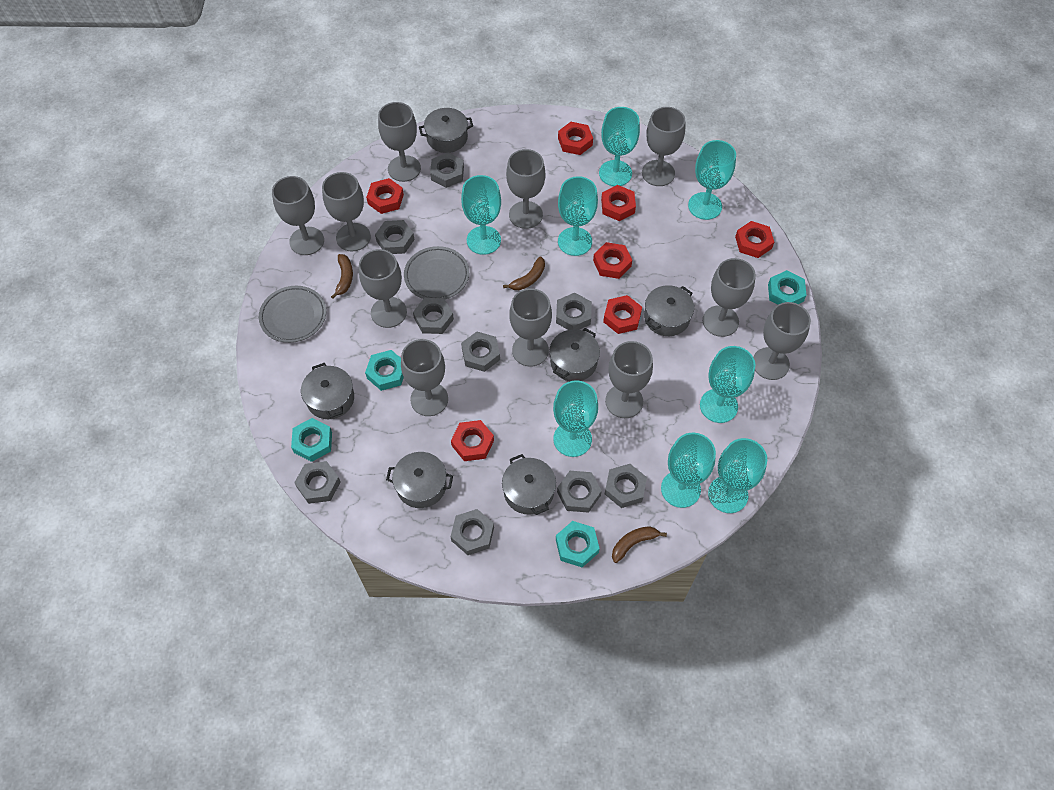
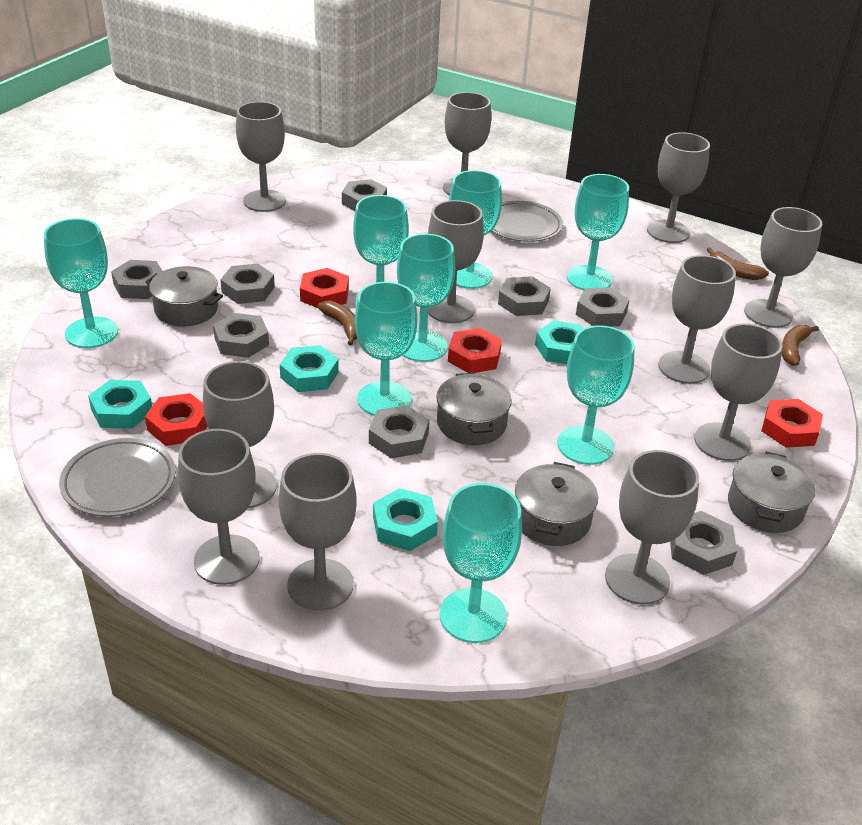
grey nut: [294,461,341,504] [375,220,415,254] [413,298,454,334] [430,153,464,188] [450,509,494,555] [461,332,500,372] [556,293,592,330] [557,471,602,513] [605,464,647,508] = 9 -> [111,260,162,299] [213,313,269,358] [220,264,275,304] [342,179,387,211] [369,405,429,458] [498,276,551,316] [576,287,630,327] [670,511,737,575] = 8
grey pot: [301,363,354,419] [386,452,453,508] [419,108,473,153] [502,454,556,515] [549,328,600,381] [644,285,694,336] = 6 -> [145,266,223,327] [436,373,512,445] [515,462,598,546] [728,452,816,533] = 4
red nut: [366,178,404,214] [451,420,494,461] [558,122,593,155] [593,242,632,279] [601,185,636,221] [603,295,642,334] [735,221,774,258] = 7 -> [145,393,207,446] [300,268,349,309] [448,328,502,373] [761,399,823,448] = 4

